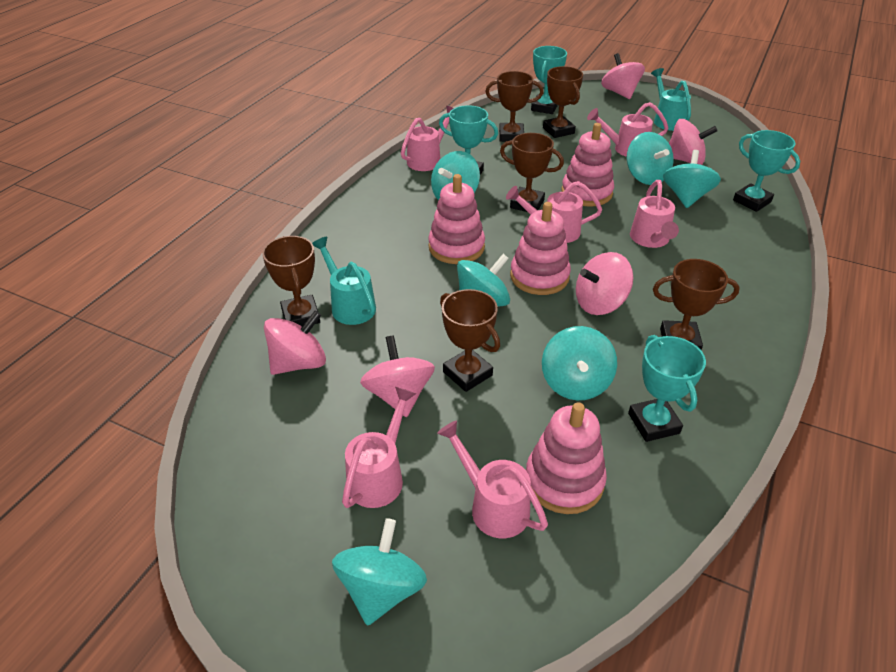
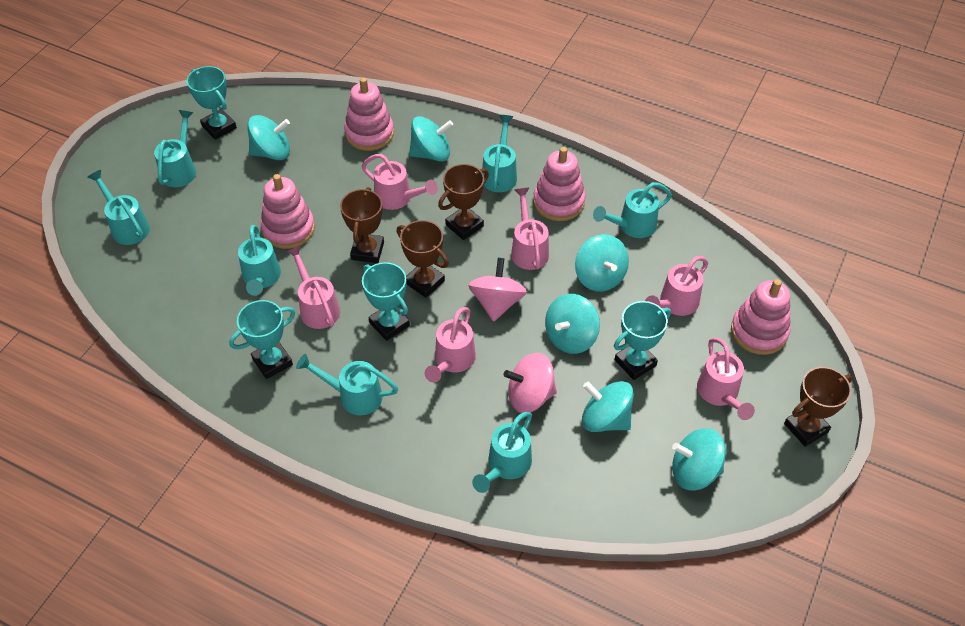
brown trophy: [262,236,320,327] [440,289,500,392] [485,71,543,142] [500,133,564,212] [543,66,583,138] [653,259,740,350] = 6 -> [340,187,384,263] [397,220,449,298] [438,164,489,240] [784,367,852,447] = 4
pink spinning top: [264,311,326,375] [360,335,435,417] [576,252,633,315] [601,53,645,99] [669,119,718,165] = 5 -> [468,258,527,322] [503,353,557,413] = 2
turquoise watering can: [312,237,376,325] [651,68,691,131] = 2 -> [88,170,150,245] [154,110,196,187] [238,225,281,296] [296,354,398,416] [472,411,532,493] [482,115,517,192] [593,182,672,238] = 7

